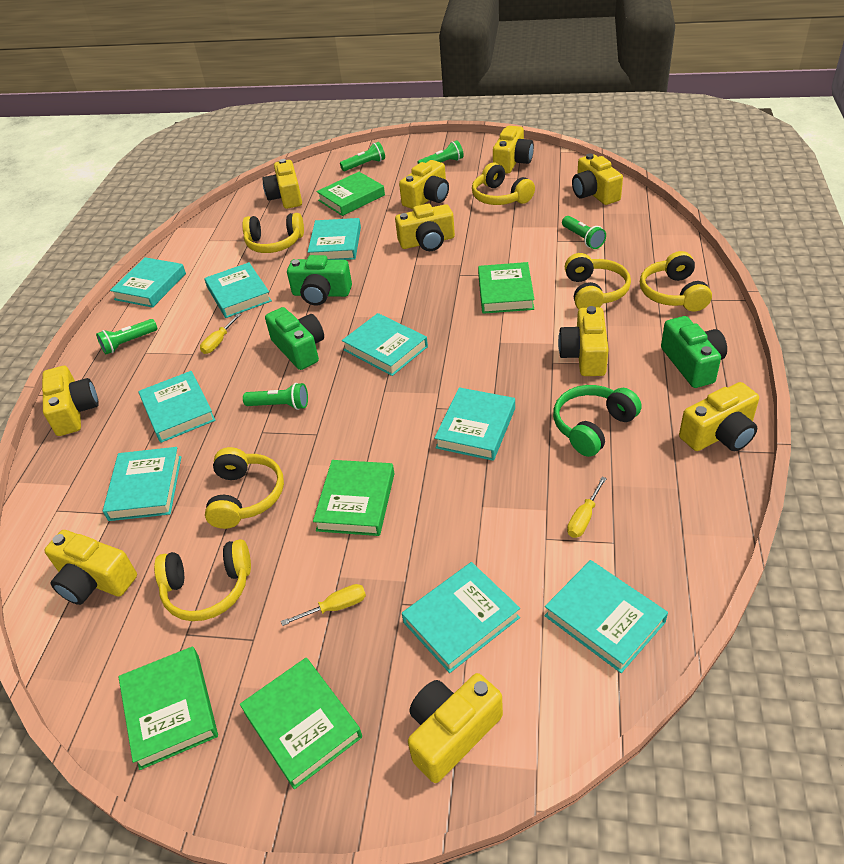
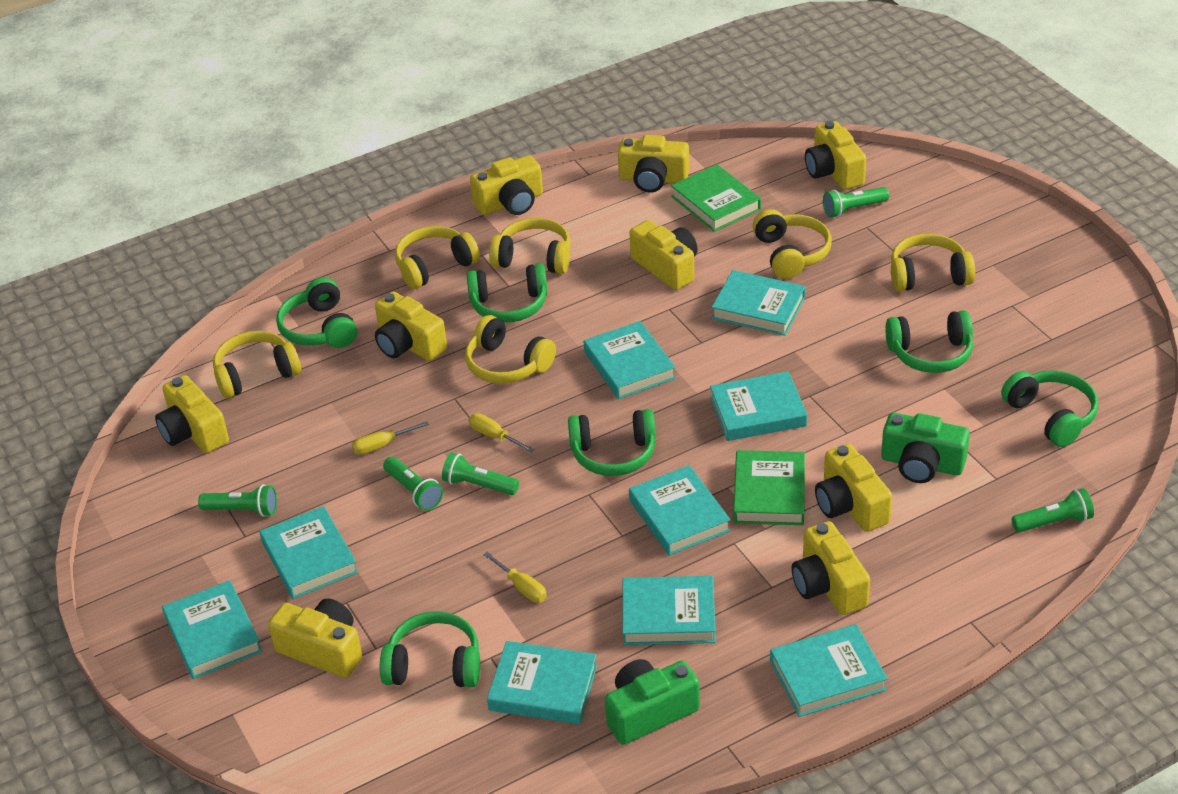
green book: [118,647,218,770] [240,658,362,789] [313,460,394,536] [317,172,385,216] [478,262,535,314] = 5 -> [671,164,761,232] [733,450,805,525] = 2
green camera: [265,307,324,370] [287,255,352,306] [661,316,727,388] = 3 -> [605,659,700,745] [881,413,970,483] = 2
green headphones: [553,385,642,457] = 1 -> [276,277,357,348] [380,611,480,687] [467,263,547,322] [568,409,656,476] [885,310,973,373] [1001,370,1098,447] = 6
yellow camera: [42,366,99,436] [44,530,137,605] [262,159,302,209] [395,204,455,251] [399,160,449,209] [408,673,503,783] [493,126,534,173] [558,306,609,376] [572,154,623,205] [679,382,759,451] = 10 -> [155,375,229,453] [268,599,362,678] [375,291,447,361] [470,155,543,215] [618,135,689,193] [630,220,698,290] [792,521,870,615] [805,121,866,190] [815,444,892,532] = 9

